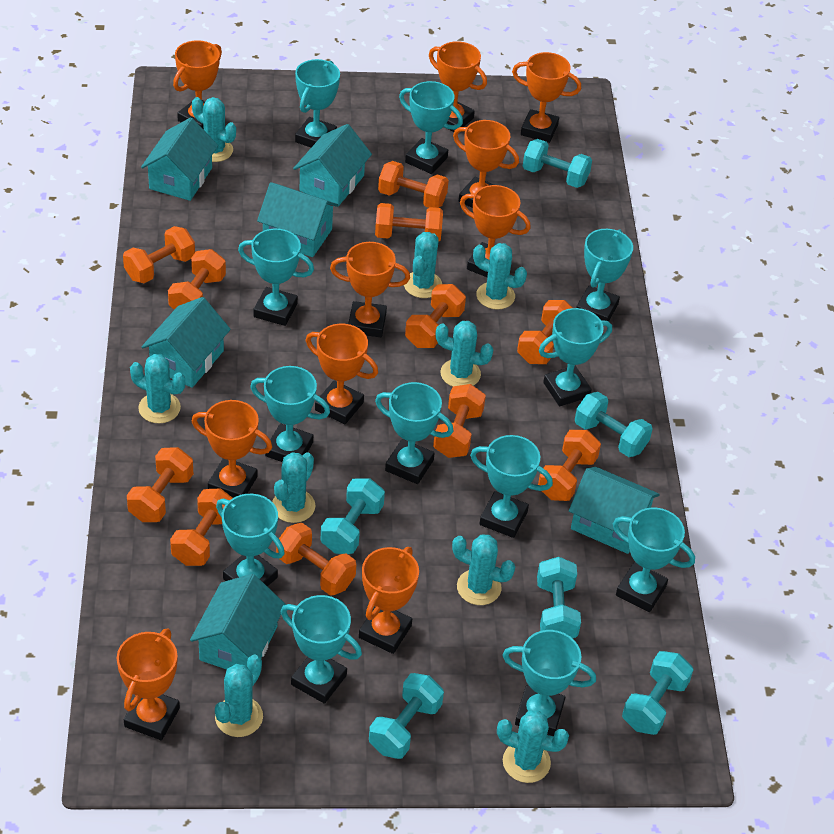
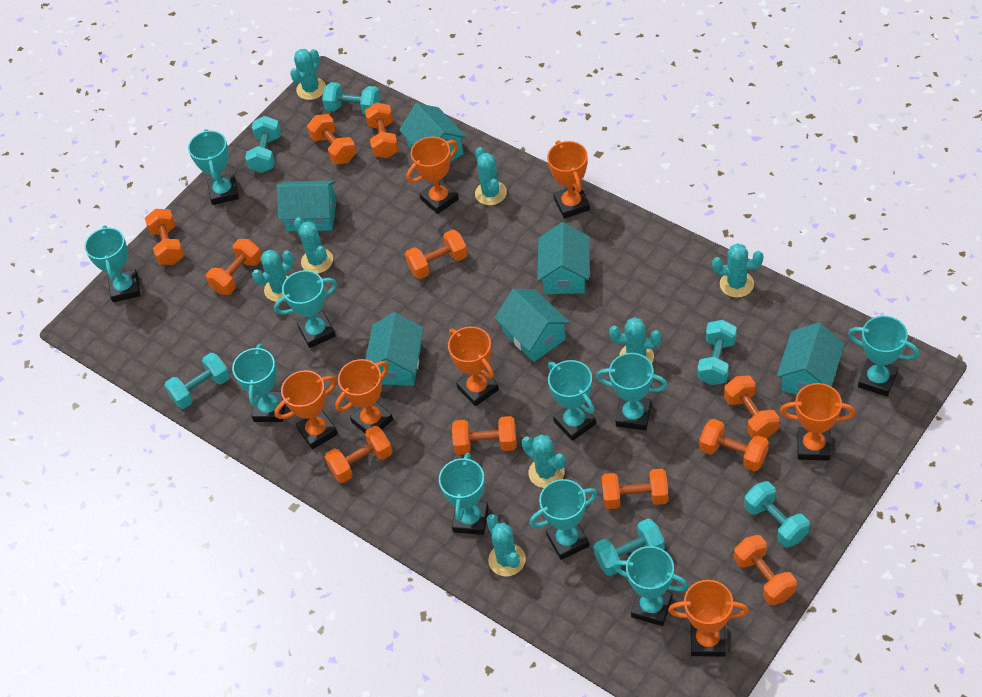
orange trophy: [117,629,180,740] [173,40,222,130] [192,400,272,498] [306,324,378,424] [330,242,410,337] [359,547,419,654] [429,41,487,132] [453,120,519,208] [460,185,531,277] [512,52,581,143] = 10 -> [274,370,338,449] [335,359,393,433] [407,137,459,214] [448,327,499,406] [547,140,590,219] [668,580,749,657] [780,383,856,461] = 7
turquoise cactus: [130,354,185,423] [192,97,236,162] [215,655,263,737] [272,452,316,523] [404,232,442,298] [436,321,493,387] [452,535,515,605] [473,243,527,310] [497,710,569,783] = 9 -> [252,250,294,302] [290,49,326,100] [294,217,333,274] [475,147,507,205] [486,514,526,577] [522,434,566,488] [609,317,661,363] [712,243,763,298] = 8
turquoise trophy: [216,494,285,586] [238,228,314,326] [250,366,330,462] [281,595,362,704] [295,59,340,147] [375,382,454,484] [399,81,463,174] [470,435,553,538] [502,630,596,736] [539,308,612,406] [576,229,633,322] [613,508,695,612] = 12 -> [84,225,140,302] [188,129,239,205] [232,344,286,422] [274,270,337,348] [439,453,489,535] [529,479,598,560] [548,360,596,441] [596,353,668,430] [613,546,689,626] [848,316,919,396] = 10

